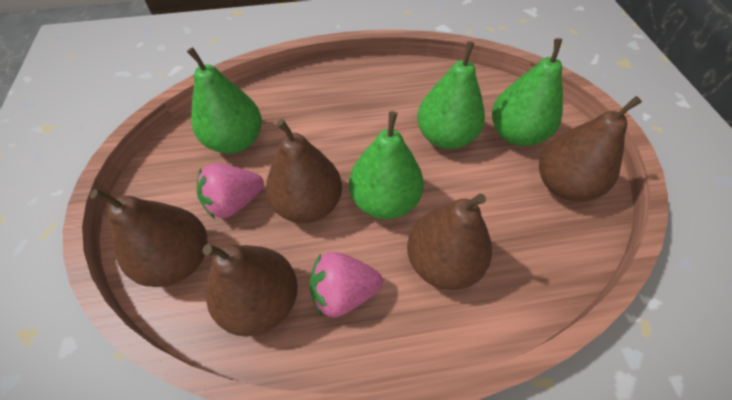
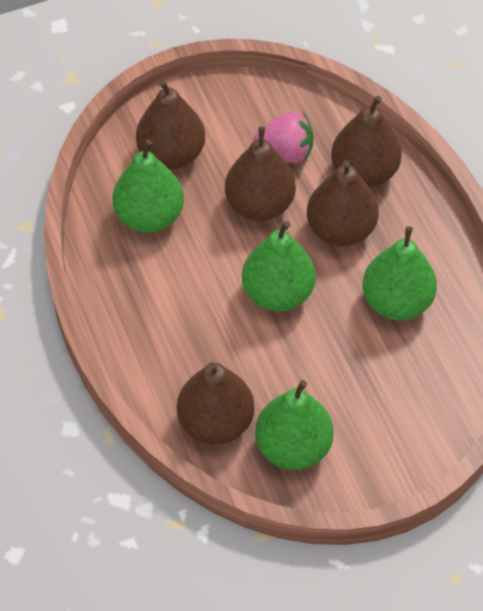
pink strawberry: [197,164,264,219] [309,252,383,317] = 2 -> [254,111,313,163] = 1

